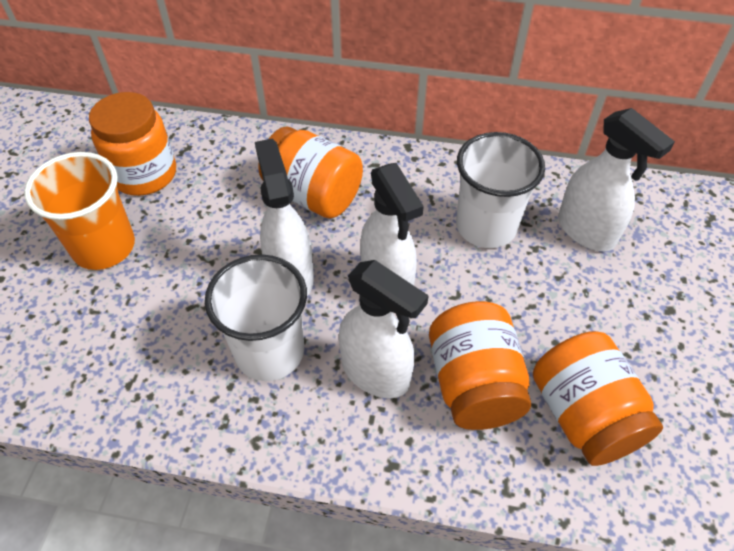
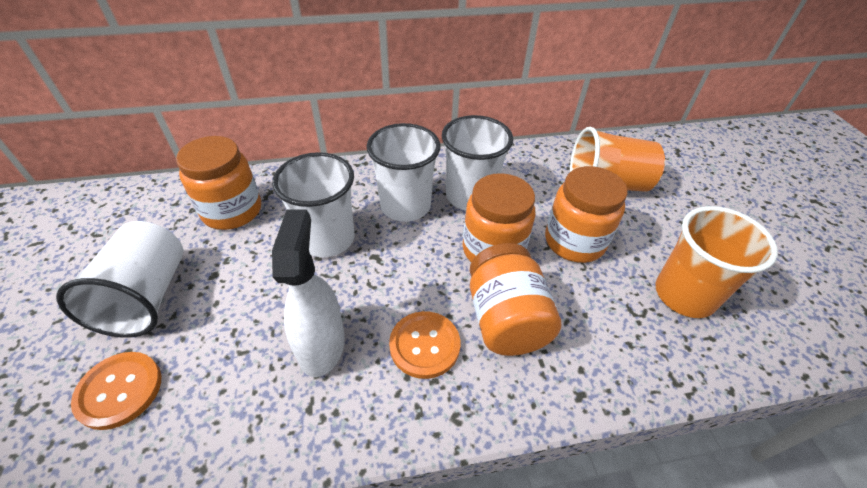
orange button: none = 0 -> [71,352,161,430] [389,311,460,379] = 2
orange cup: [24,152,135,270] = 1 -> [570,127,665,192] [655,206,778,318] = 2
white cup: [205,254,307,381] [456,132,545,248] = 2 -> [56,221,183,338] [272,152,355,257] [366,123,441,222] [442,115,513,211] = 4
white spray bottle: [255,139,314,296] [339,260,429,398] [360,163,424,285] [558,108,675,251] = 4 -> [272,209,345,377] = 1

